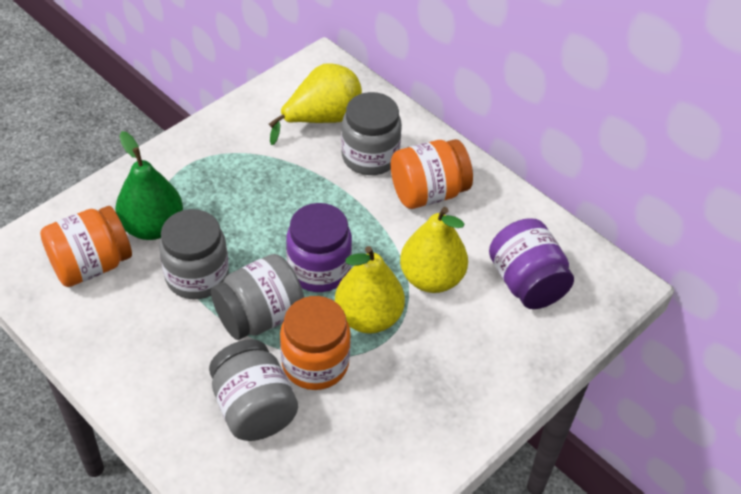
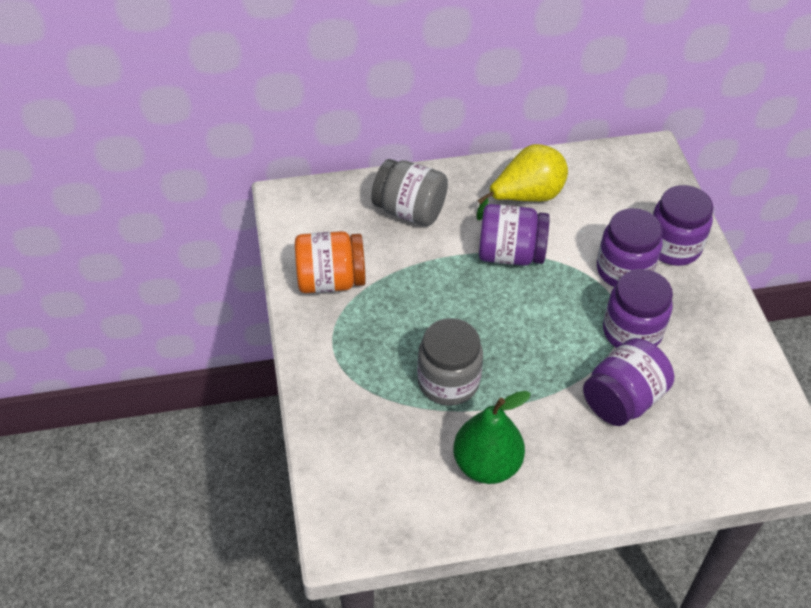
grey jar: [159,209,229,299] [209,339,298,441] [211,254,304,340] [341,92,402,175] = 4 -> [371,159,448,226] [417,318,483,406] = 2
orange jar: [40,206,132,287] [280,296,351,390] [391,139,473,209] = 3 -> [295,231,366,293] = 1
purple jar: [286,203,352,292] [489,218,574,309] = 2 -> [479,204,550,266] [583,338,674,426] [597,208,663,287] [603,269,673,348] [653,185,713,266] = 5
yellow pear: [269,63,362,145] [335,246,405,334] [400,207,468,293] = 3 -> [477,144,568,220] = 1

